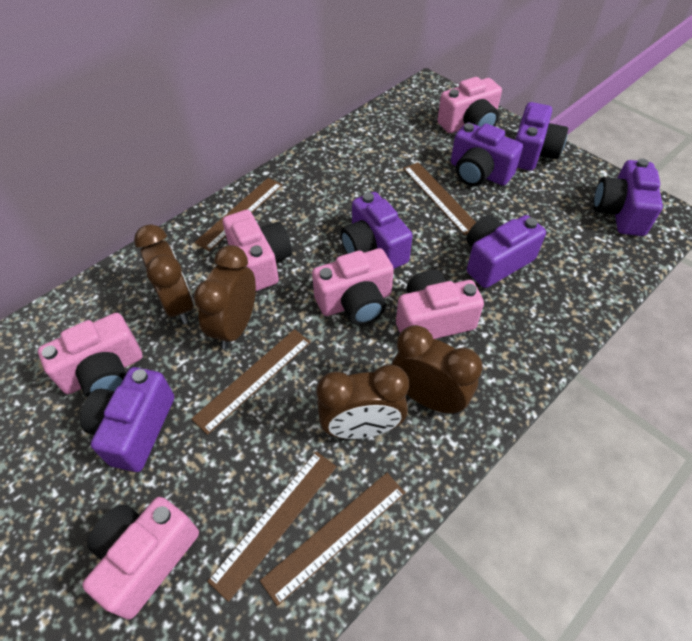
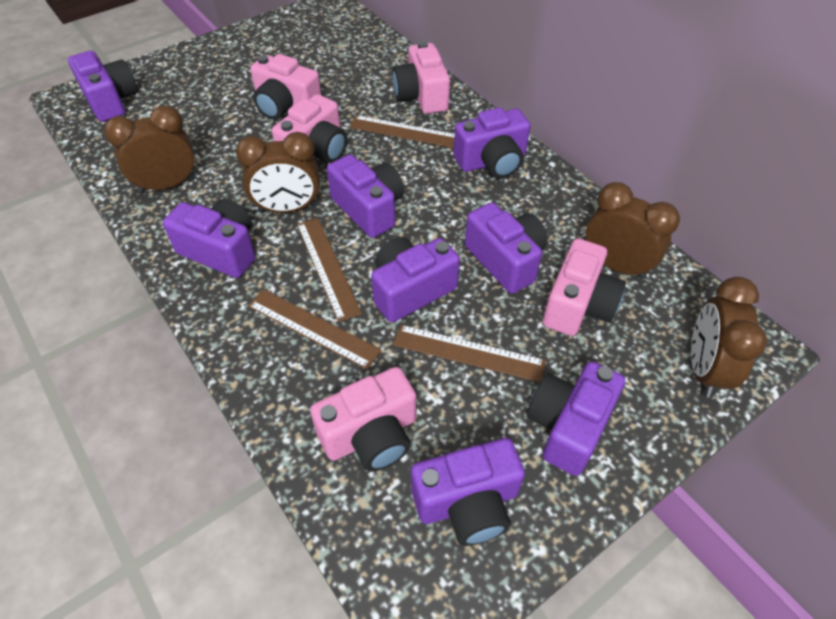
brown ruler: [191,329,311,435] [194,178,282,251] [207,451,337,602] [260,473,405,606] [403,162,476,235] = 5 -> [248,289,382,369] [297,218,362,322] [350,115,455,148] [393,325,546,382] = 4
pink camera: [38,313,142,397] [82,497,199,620] [223,210,292,291] [312,248,394,325] [396,270,484,339] [437,77,502,133] = 6 -> [250,54,321,120] [272,94,347,163] [310,367,416,471] [392,41,450,114] [543,238,626,336] = 5
purple camera: [80,367,174,472] [340,192,413,269] [451,123,523,186] [466,215,546,288] [515,102,568,171] [593,158,663,236] = 6 -> [68,50,138,122] [163,199,256,278] [327,154,404,238] [371,237,460,322] [411,438,525,546] [453,107,531,178] [465,203,548,294] [526,361,625,476] = 8

